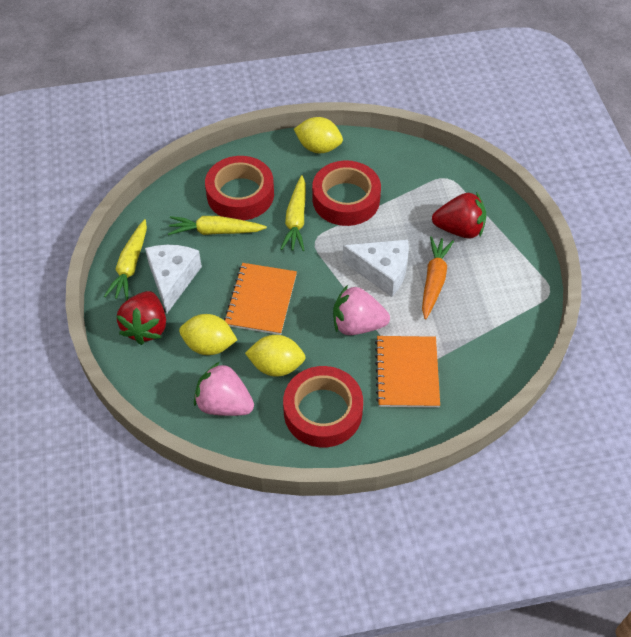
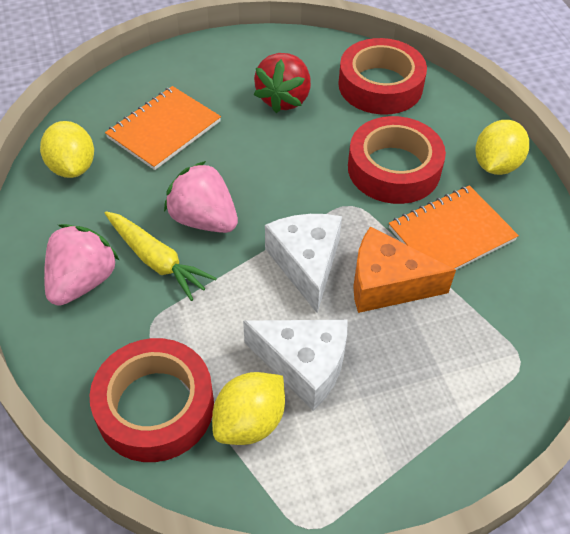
orange carrot: [422,236,454,319] = 1 -> none = 0
orange cheese: none = 0 -> [353,226,456,313] = 1
red strawberry: [116,291,166,345] [432,192,487,239] = 2 -> [254,53,311,113] = 1
yellow carrot: [104,219,147,301] [168,216,267,235] [280,175,306,251] = 3 -> [105,211,217,301] = 1

